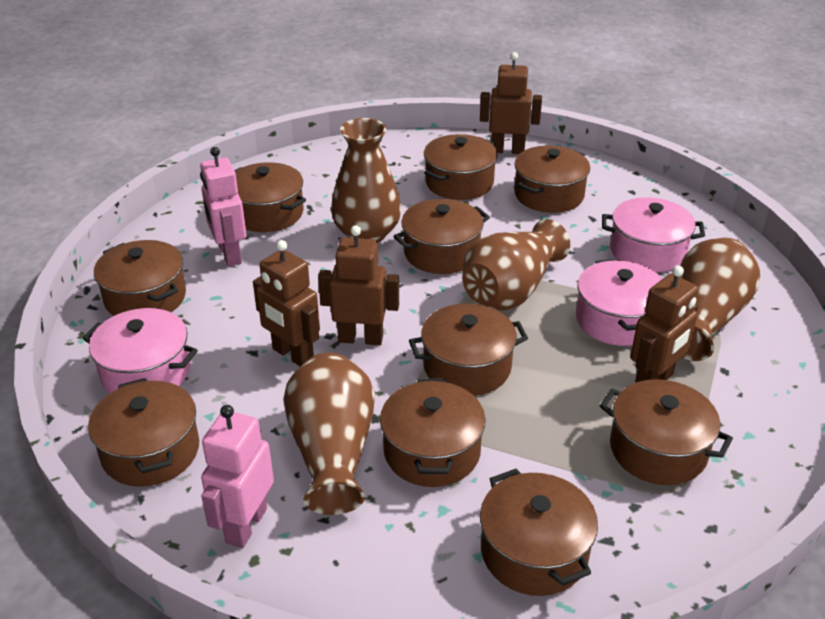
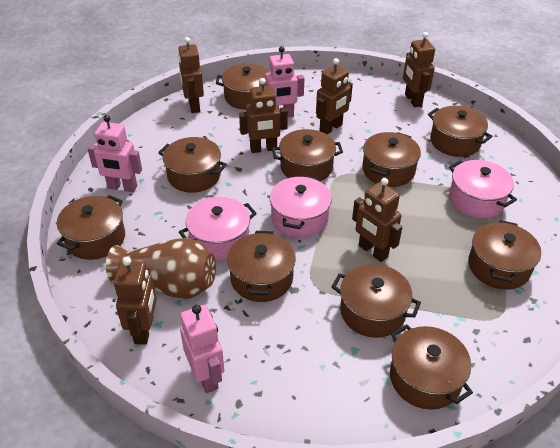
brown robot: [253,240,320,367] [318,225,399,345] [480,52,542,154] [631,265,698,383] = 4 -> [114,257,157,345] [178,37,204,113] [239,78,288,153] [316,58,353,134] [352,178,402,262] [403,32,435,107] = 6
brown vase: [283,353,375,515] [331,118,401,243] [462,219,570,310] [679,238,760,361] = 4 -> [106,238,216,299] = 1
pink robot: [200,147,247,267] [201,405,274,548] = 2 -> [87,115,142,192] [180,305,224,393] [259,46,304,117] = 3

